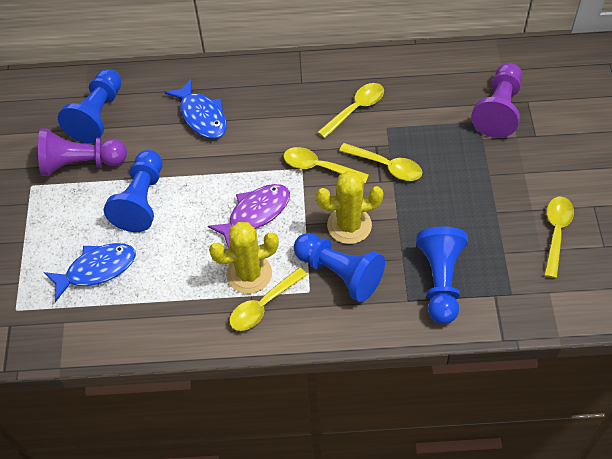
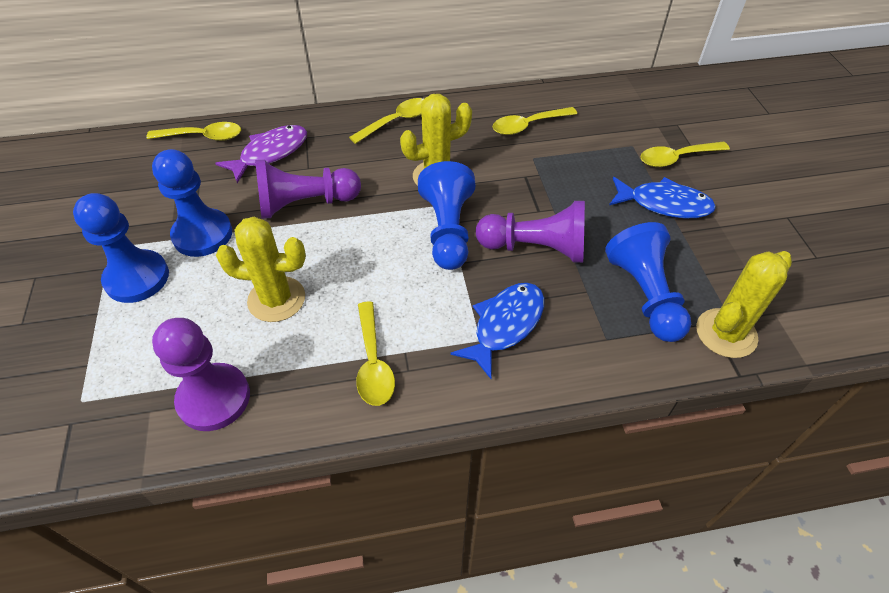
purple pawn: [38,128,127,176] [471,63,522,138] = 2 -> [152,318,250,431] [255,160,361,219] [476,201,585,263] = 3
yellow cactus: [209,222,279,294] [316,171,383,244] = 2 -> [216,216,306,322] [400,94,472,186] [696,251,792,358] = 3

